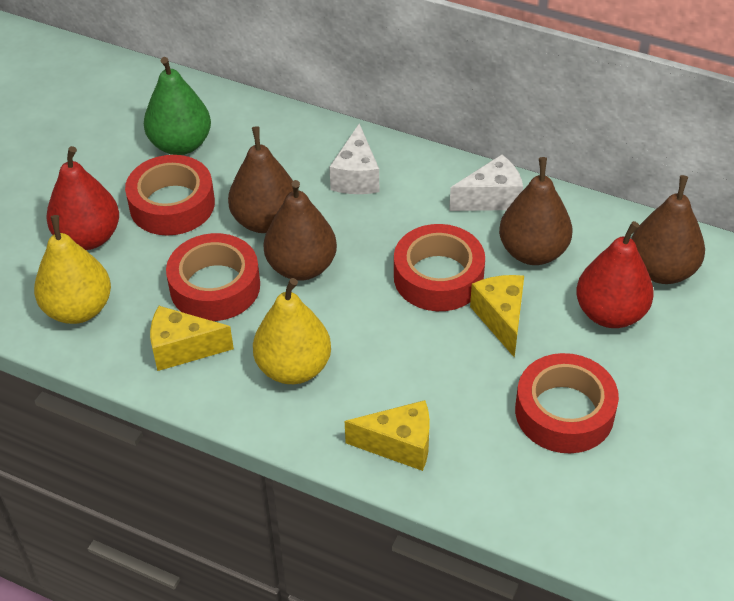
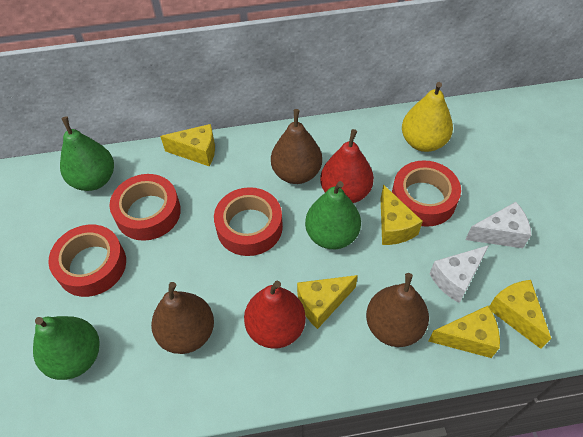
brown pear: [228,126,293,233] [263,180,337,281] [499,157,572,265] [631,175,705,284] = 4 -> [151,282,214,354] [271,109,322,184] [366,273,429,347] = 3
green pear: [144,57,211,155] = 1 -> [33,316,100,380] [60,117,114,191] [305,181,361,249] = 3
yellow cheese: [150,306,234,371] [345,400,430,471] [470,275,524,358] = 3 -> [160,124,215,166] [297,275,358,329] [381,185,423,245] [429,306,500,358] [489,280,551,349] = 5
yellow pear: [34,215,111,324] [253,278,331,384] = 2 -> [402,82,453,152] = 1

